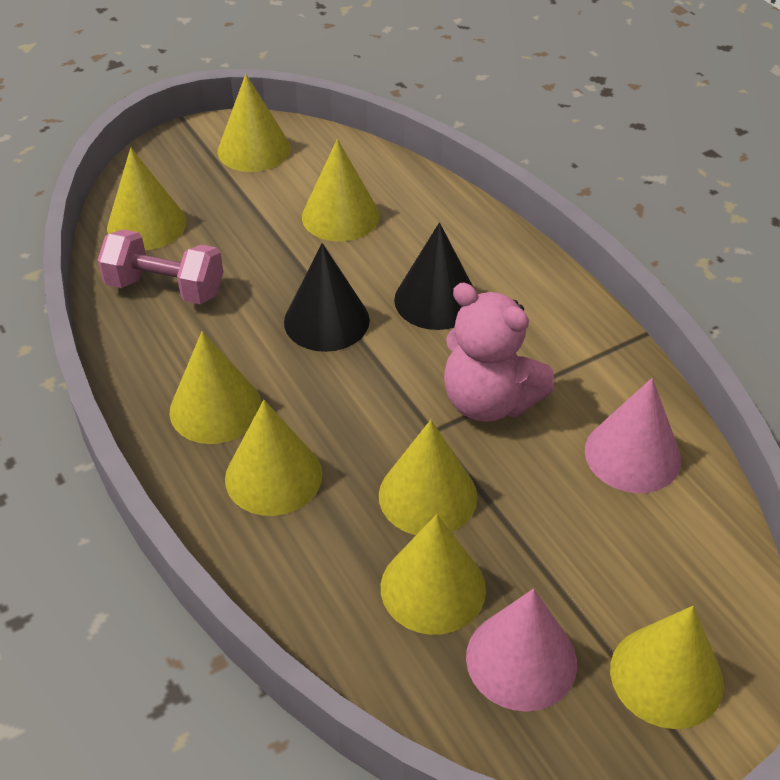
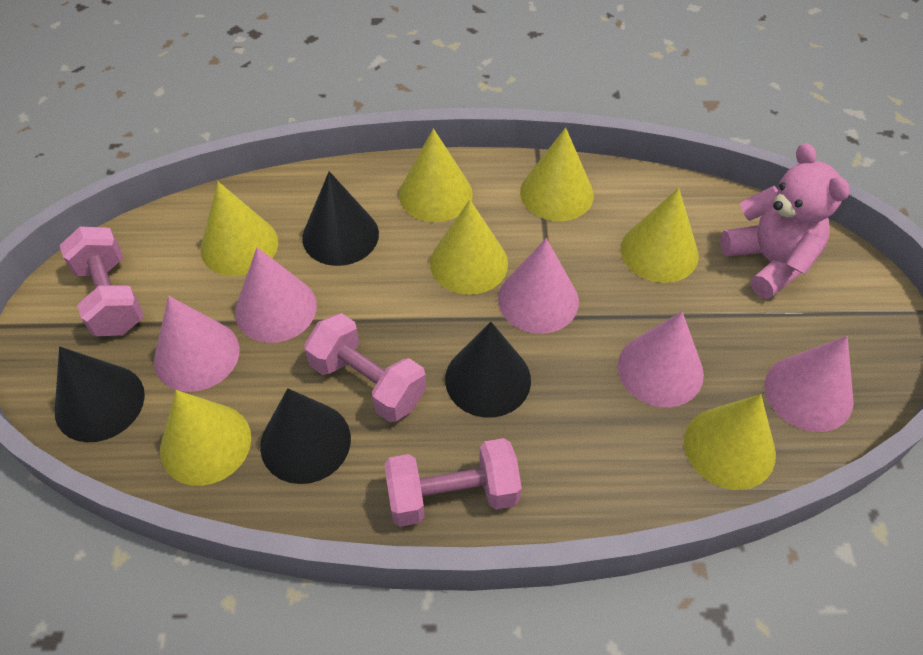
black cone: [284,243,370,352] [394,222,474,330] = 2 -> [55,346,145,442] [260,388,351,484] [302,171,379,266] [445,322,531,418] = 4
pink cone: [466,589,577,712] [585,378,681,493] = 2 -> [154,296,240,392] [235,247,317,343] [498,238,579,334] [618,312,704,407] [764,336,854,432] = 5
pink dumbbell: [97,229,223,304] = 1 -> [60,226,144,336] [304,313,426,422] [384,438,522,527] = 3
yellow cone: [107,148,186,250] [169,331,262,444] [218,74,291,172] [225,400,322,516] [302,139,380,241] [379,420,477,535] [381,514,486,635] [610,606,724,729] = 8 -> [160,390,251,486] [200,182,278,276] [399,128,473,222] [430,200,508,295] [520,127,594,221] [620,188,699,283] [684,394,776,490] = 7

